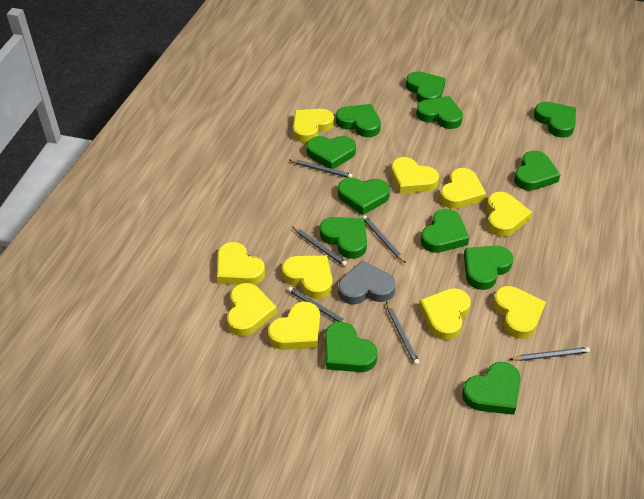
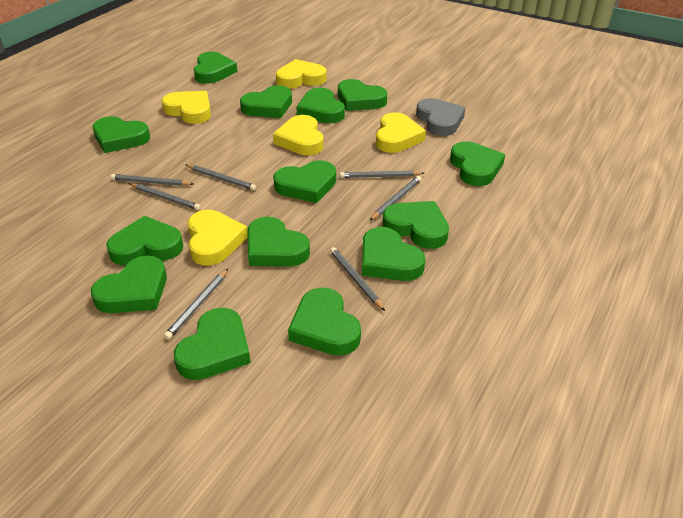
green heart: [306,136,356,169] [320,217,367,259] [325,322,378,372] [336,104,381,137] [338,178,390,215] [406,71,446,102] [416,96,463,129] [421,209,469,253] [462,362,521,415] [464,246,513,290] [514,151,560,191] [534,102,576,138] = 12 -> [91,256,167,313] [93,116,150,153] [106,216,183,265] [174,308,251,380] [194,52,237,84] [240,85,292,118] [247,216,310,267] [273,160,336,203] [288,288,361,356] [296,88,345,123] [338,79,387,111] [362,227,425,281] [383,201,449,249] [450,142,505,186] = 14
grey pencil: [288,287,349,324] [290,159,352,178] [293,227,347,266] [362,215,406,263] [386,302,420,365] [510,347,590,361] = 6 -> [111,174,194,186] [129,183,201,210] [164,269,228,340] [186,164,256,191] [330,247,385,311] [340,170,424,178] [369,176,421,221] = 7
yellow heart: [217,242,265,285] [227,283,277,336] [268,302,320,350] [282,255,333,299] [293,109,334,143] [391,157,439,194] [419,288,471,340] [440,168,486,209] [486,192,532,237] [493,286,546,339] = 10 -> [161,91,211,124] [187,210,248,266] [273,115,324,155] [276,59,327,89] [376,112,426,153] = 5

